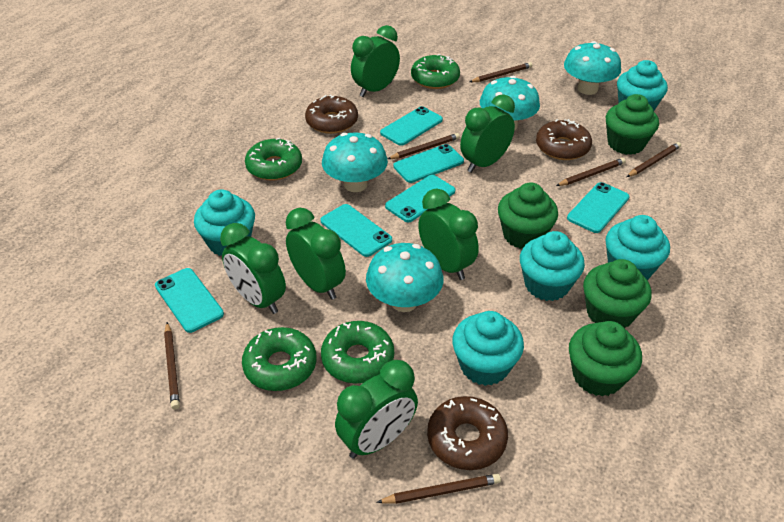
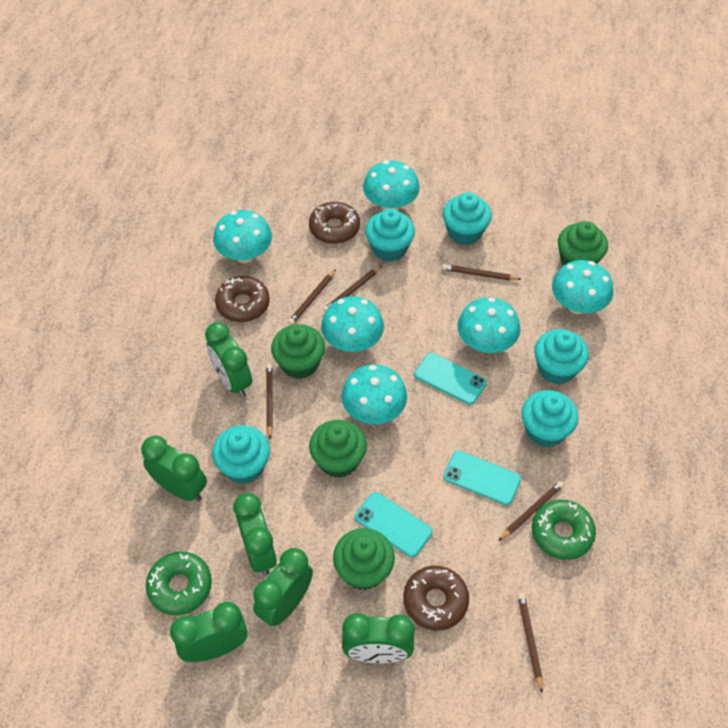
green donut: [242,327,316,391] [245,138,302,181] [321,321,394,384] [411,54,460,89] = 4 -> [146,552,212,615] [532,500,596,560] = 2
turquoise mushroom: [322,133,388,192] [366,243,444,312] [480,76,540,131] [564,41,621,95] = 4 -> [213,210,272,263] [321,296,384,352] [341,364,407,424] [363,161,420,211] [457,297,520,353] [552,260,613,314] = 6
turquoise phone: [155,268,224,333] [321,204,392,257] [380,106,443,146] [385,175,455,222] [393,144,464,183] [567,182,630,233] = 6 -> [355,492,433,557] [414,353,487,405] [443,451,521,505] = 3

